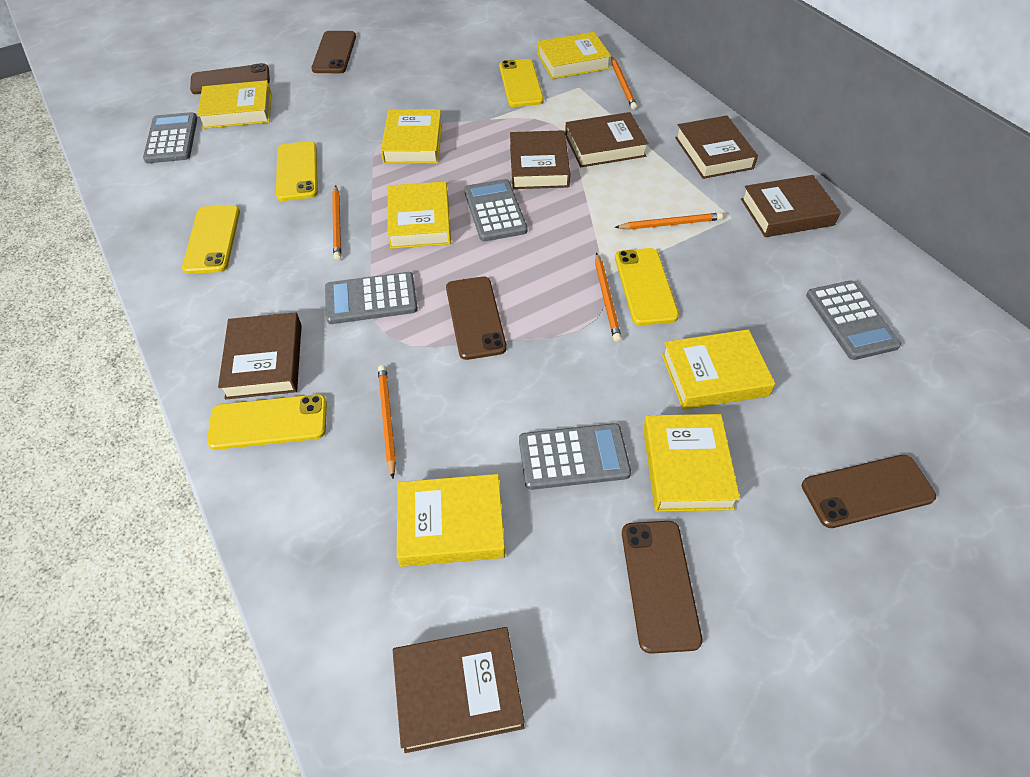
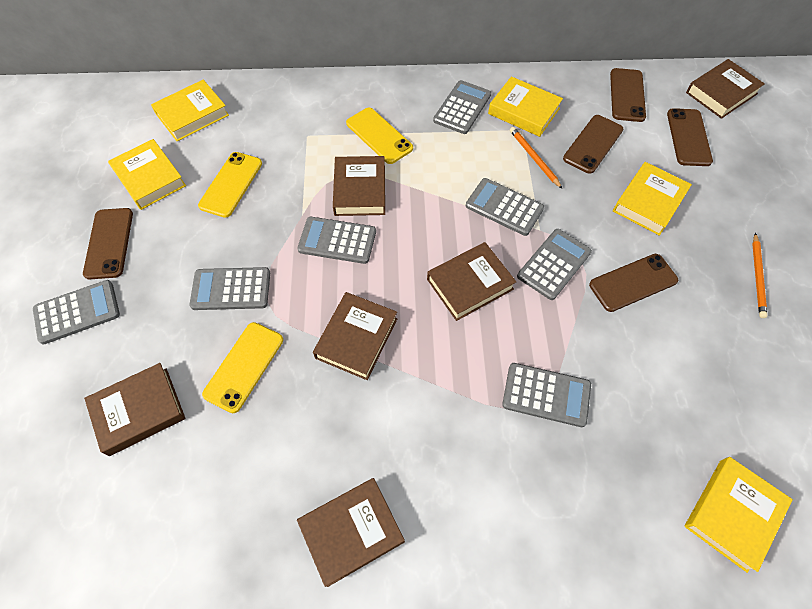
grey calculator: [143,112,197,163] [325,272,418,324] [464,179,527,241] [519,423,631,490] [806,281,901,360] = 5 -> [33,280,120,344] [189,267,270,310] [297,217,376,264] [433,80,491,134] [466,178,544,236] [502,363,591,427] [517,229,592,300] = 7
orange pencil: [332,185,341,260] [378,365,396,479] [595,253,622,342] [611,57,637,109] [614,213,723,230] = 5 -> [510,127,562,189] [752,233,767,318] = 2
yellow book: [197,80,272,129] [381,109,442,164] [388,181,451,249] [397,474,505,567] [537,32,611,79] [643,414,740,512] [662,329,775,410] = 7 -> [108,139,186,210] [151,80,229,141] [488,76,563,137] [613,162,692,236] [684,457,793,573] = 5
yellow phone: [182,205,240,274] [207,394,327,450] [276,141,318,201] [499,59,544,107] [615,248,679,325] = 5 -> [198,152,262,218] [202,322,283,413] [346,108,413,164] = 3

